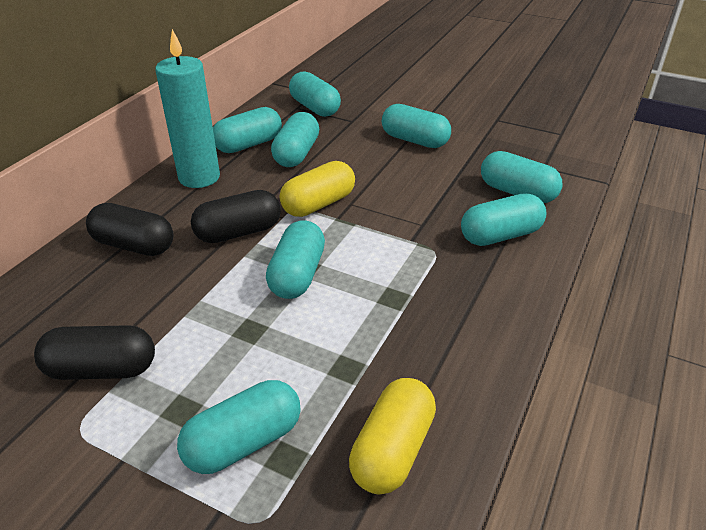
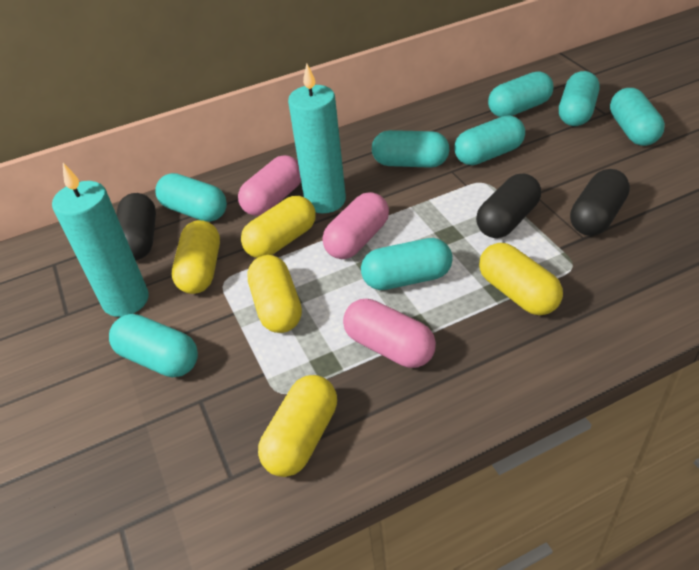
pink capsule: none = 0 -> [238,155,301,216] [323,192,389,259] [343,299,436,368] = 3
turquoise candle: [155,29,220,188] = 1 -> [52,163,149,317] [288,63,346,213] = 2
yellow capsule: [280,161,355,217] [349,378,436,494] = 2 -> [172,220,220,294] [241,196,316,258] [247,255,302,333] [258,375,337,477] [479,243,563,315] = 5

